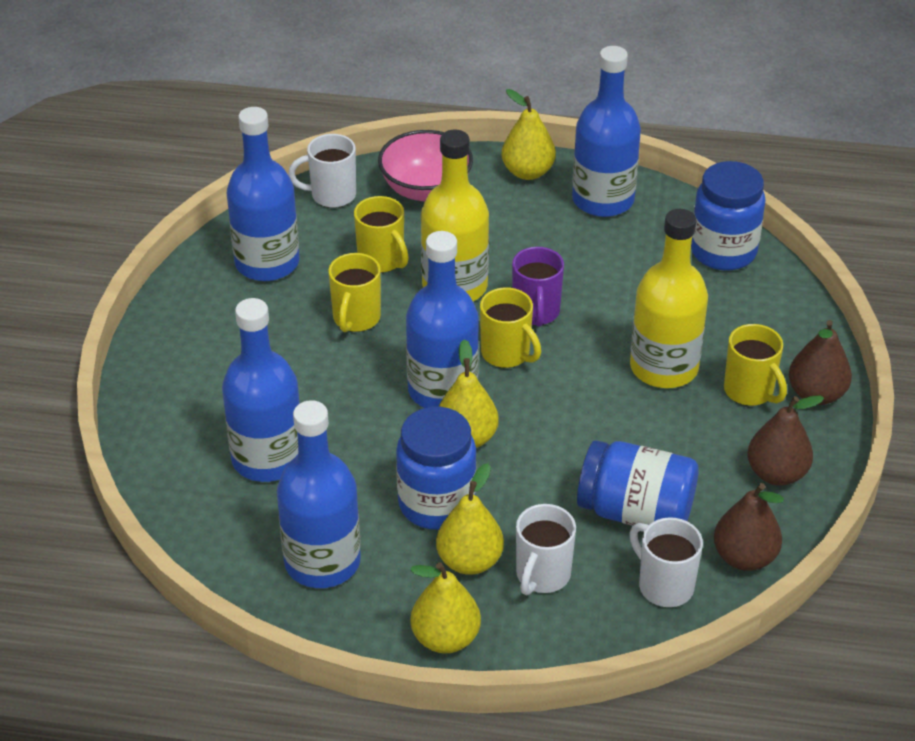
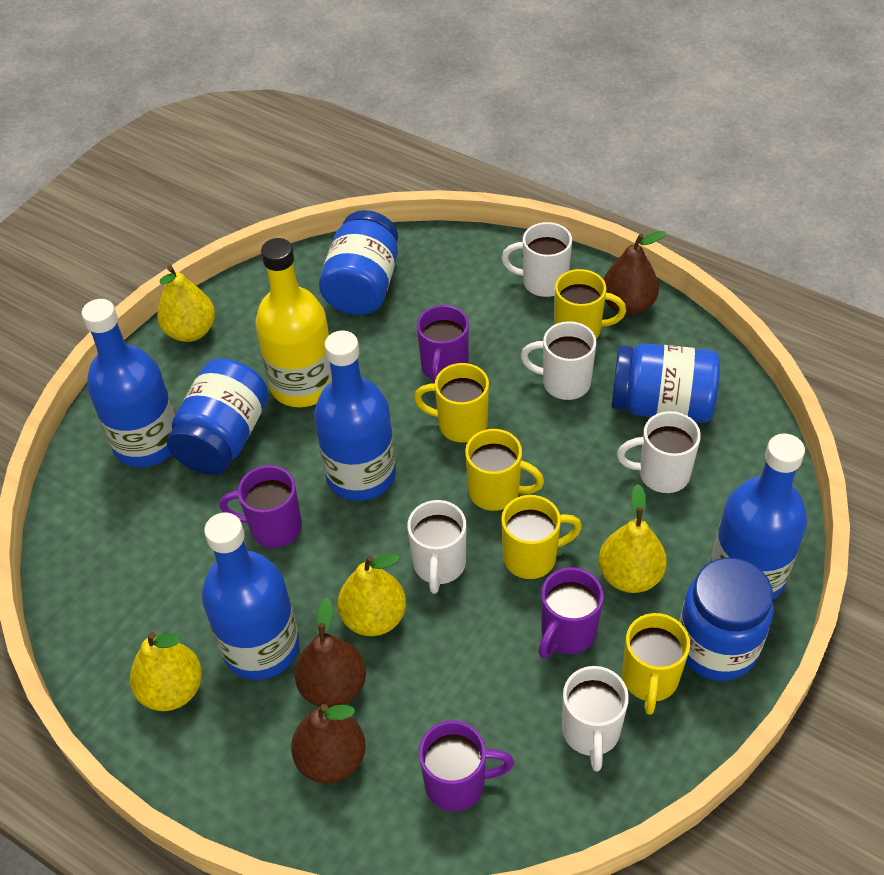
blue bottle: [222,298,300,482] [227,107,299,281] [277,400,361,588] [406,231,479,408] [572,46,641,217] = 5 -> [82,299,175,467] [202,512,300,680] [314,331,396,501] [711,434,807,600] = 4
blue jar: [396,407,477,530] [577,440,698,526] [691,161,766,271] = 3 -> [167,358,268,475] [319,210,398,315] [611,343,720,423] [679,558,774,681] = 4
pink bowl: [378,130,473,202] = 1 -> none = 0
purple mug: [512,247,564,327] = 1 -> [220,465,302,548] [417,305,469,384] [419,720,514,811] [538,567,603,658] = 4
white mug: [288,134,356,208] [516,504,576,595] [629,517,703,607] = 3 -> [407,500,466,594] [501,222,572,297] [521,321,597,400] [562,666,629,772] [617,411,701,493] = 5
yellow bottle: [421,129,489,301] [630,209,708,388] = 2 -> [255,238,332,407] = 1
yellow mug: [328,253,381,332] [354,196,409,273] [480,287,541,368] [724,324,787,406] = 4 -> [414,363,489,443] [465,429,544,511] [501,495,582,579] [554,269,626,339] [622,613,690,715] = 5

